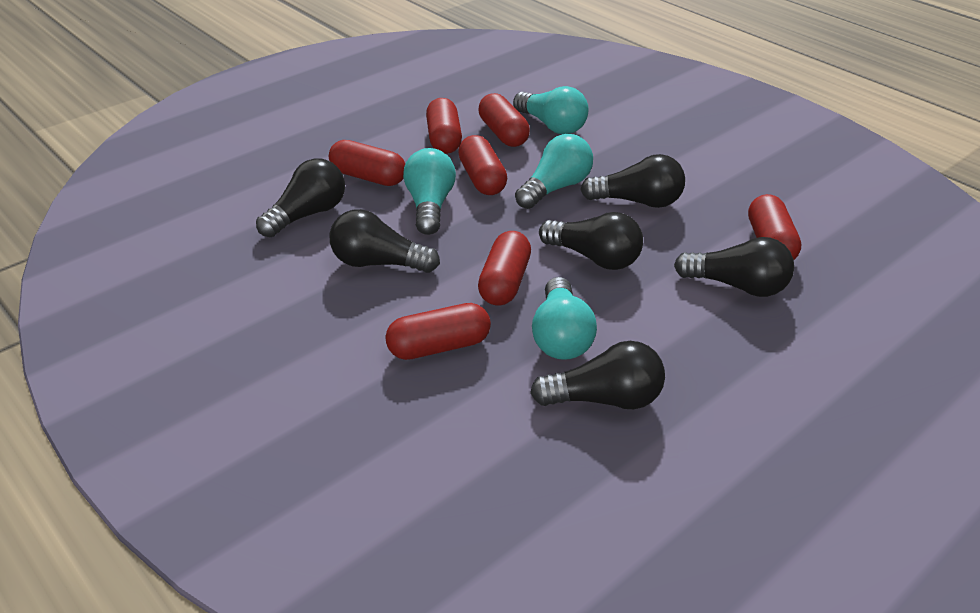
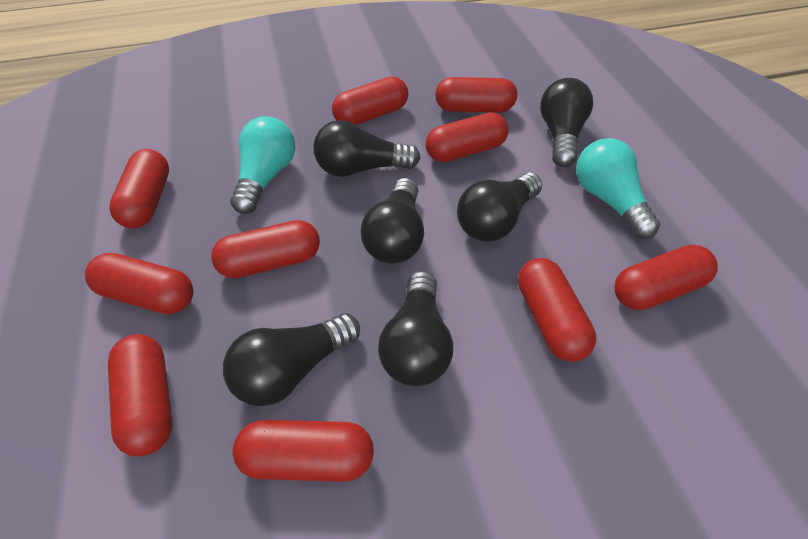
red capsule: [329,140,405,186] [385,303,491,360] [426,98,462,154] [458,135,507,195] [478,93,530,147] [478,231,531,306] [748,194,801,260] = 7 -> [85,253,194,314] [108,334,173,456] [109,149,169,228] [211,220,320,278] [233,420,374,482] [332,77,408,125] [426,112,509,162] [435,77,517,113] [518,258,596,362] [614,245,718,310] = 10
turquoise light bulb: [403,148,456,235] [513,86,588,134] [515,134,593,209] [532,277,597,360] = 4 -> [230,116,295,214] [576,138,660,239] = 2

